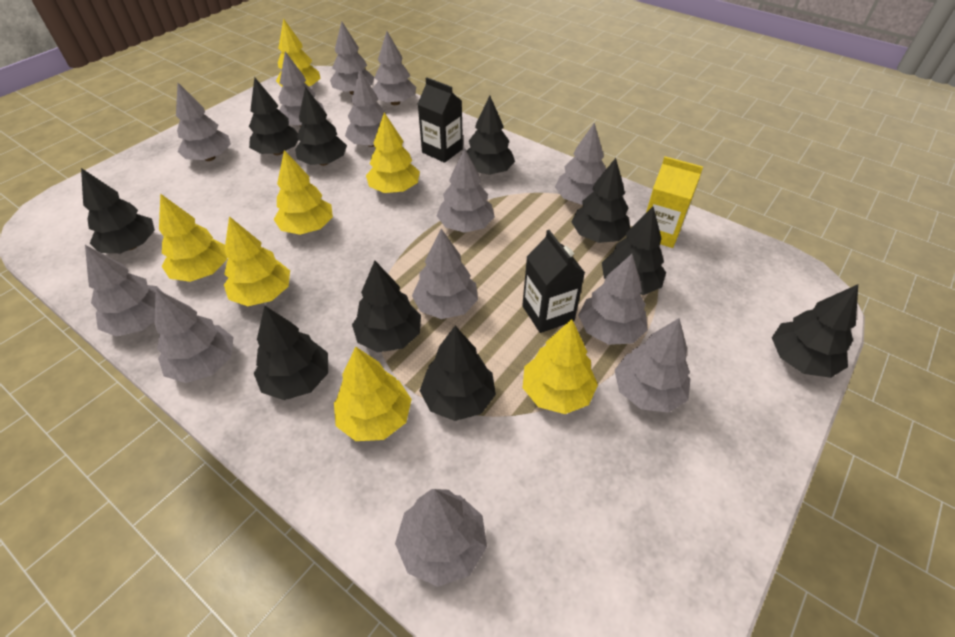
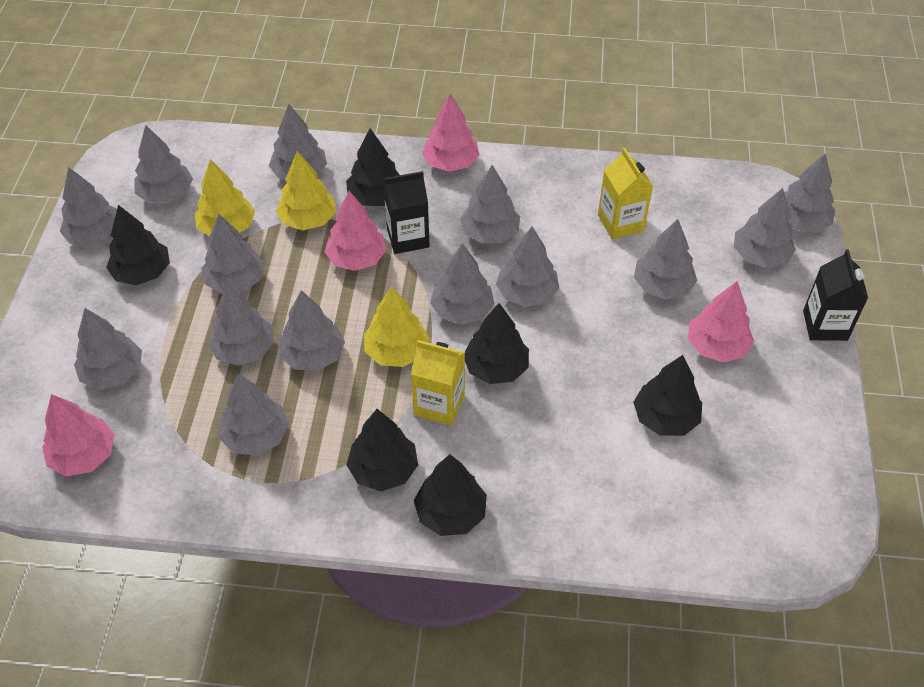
black tree: [81,168,155,253] [249,77,299,155] [254,306,328,400] [295,87,347,166] [352,261,421,352] [420,326,496,421] [467,96,515,175] [571,158,631,243] [602,207,666,295] [772,284,858,378] = 10 -> [106,205,170,285] [346,128,399,206] [346,409,418,491] [414,454,487,536] [465,303,529,384] [633,355,702,436] = 6
grey tree: [85,245,162,337] [155,289,233,383] [176,83,231,161] [278,51,325,127] [330,21,374,95] [345,69,387,147] [373,31,416,105] [395,489,487,587] [412,229,478,319] [437,148,495,233] [555,123,606,205] [578,254,648,345] [614,318,690,413] = 13 -> [60,167,117,247] [74,308,142,390] [134,125,193,203] [201,214,265,294] [208,284,274,366] [219,374,289,456] [269,104,327,179] [279,290,345,371] [430,243,495,325] [460,165,520,244] [496,227,560,307] [634,219,697,300] [734,188,796,268] [784,153,835,233] = 14
pink tree: none = 0 -> [42,394,115,476] [325,191,386,271] [422,94,479,172] [688,281,754,363] = 4
yellow carton: [646,157,703,248] = 1 -> [411,340,465,426] [598,147,653,239] = 2
yellow tree: [159,193,227,282] [224,216,290,306] [274,150,333,235] [276,18,321,87] [334,347,412,441] [366,112,420,193] [523,319,598,414] = 7 -> [195,159,255,237] [276,151,336,230] [364,286,429,367] = 3

